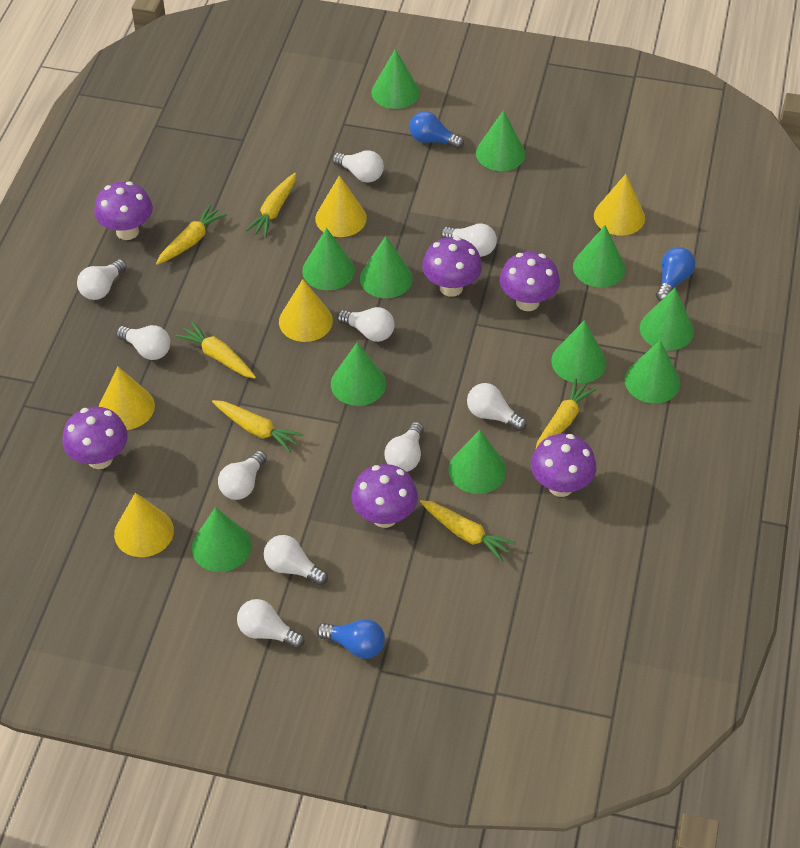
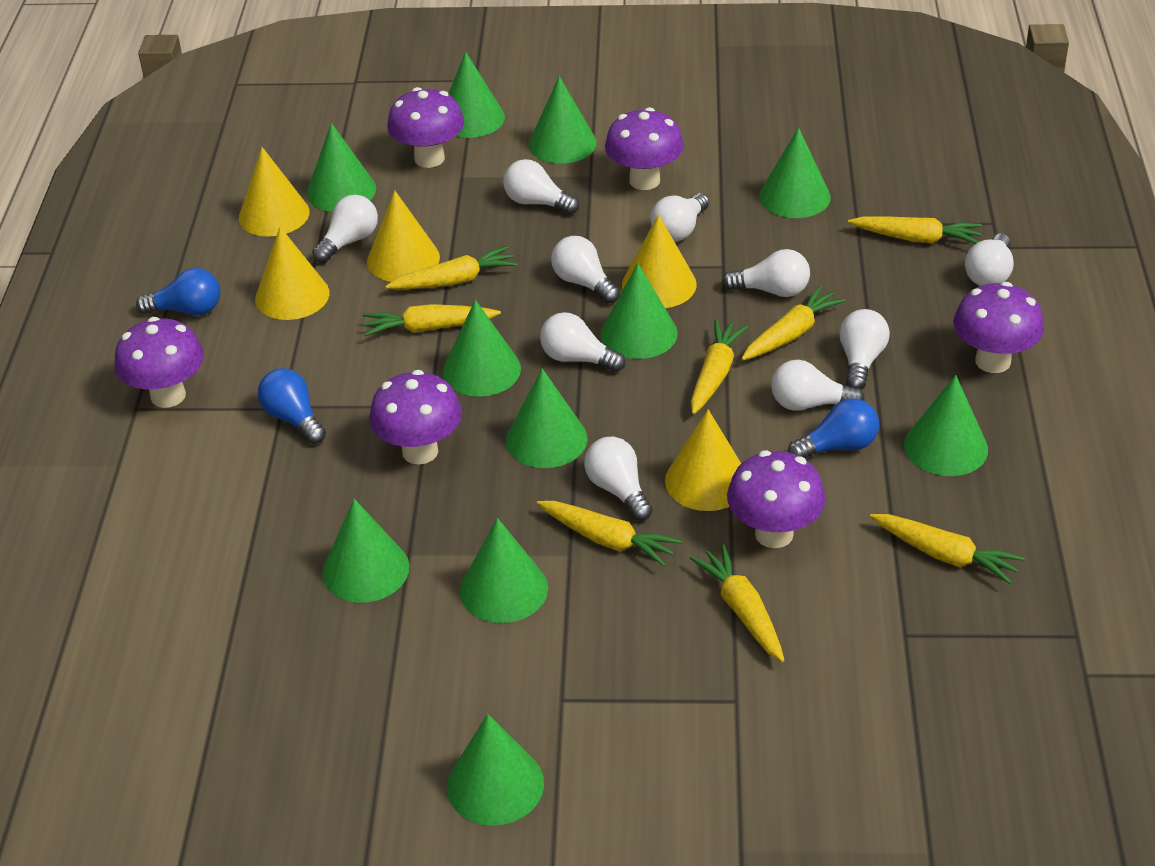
yellow carrot: [156,205,227,265] [176,322,256,379] [212,400,303,452] [245,173,296,237] [420,500,516,562] [535,378,597,450] = 6 -> [363,304,501,336] [385,246,518,289] [537,501,682,567] [690,544,785,662] [691,320,748,415] [741,286,846,360] [848,216,982,244] [870,514,1025,584] = 8

